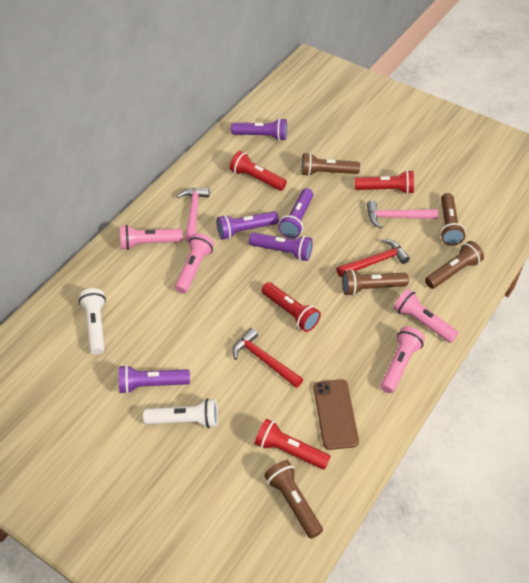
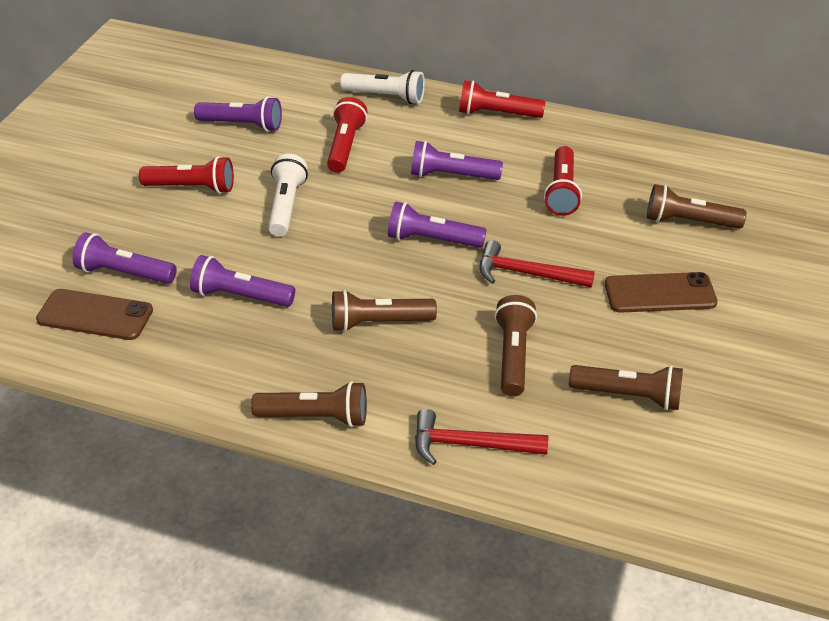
brown phone: [314,379,359,450] = 1 -> [36,289,153,340] [605,272,718,313] = 2
pink flashlight: [120,225,183,250] [175,233,214,294] [380,327,425,393] [393,289,459,343] = 4 -> none = 0
pink hammer: [177,188,210,243] [367,201,438,228] = 2 -> none = 0

